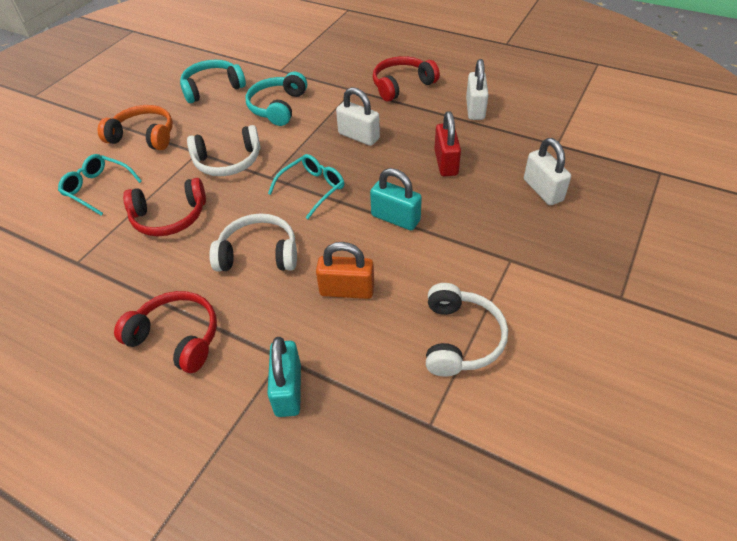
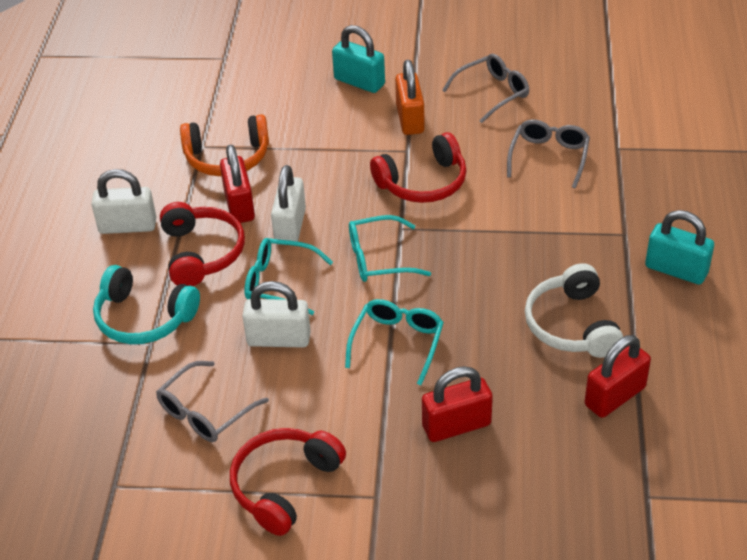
grey glasses: none = 0 -> [156,361,269,442] [442,54,529,123] [507,119,590,189] = 3
red padlock: [434,111,461,177] = 1 -> [220,145,255,223] [422,366,493,442] [584,335,651,418] = 3
turquoise glasses: [58,154,142,216] [268,154,344,219] = 2 -> [244,238,333,315] [345,299,444,385] [349,215,431,282] = 3
turquoise headphones: [180,60,246,103] [246,72,307,126] = 2 -> [93,265,200,344] = 1
white headphones: [187,125,261,176] [209,213,297,271] [426,283,508,376] = 3 -> [525,263,623,358] = 1

